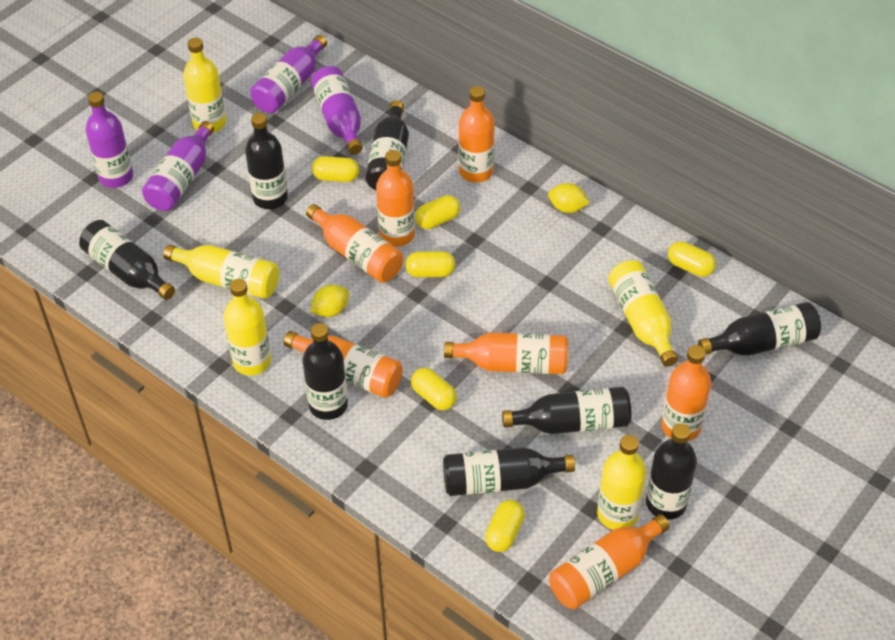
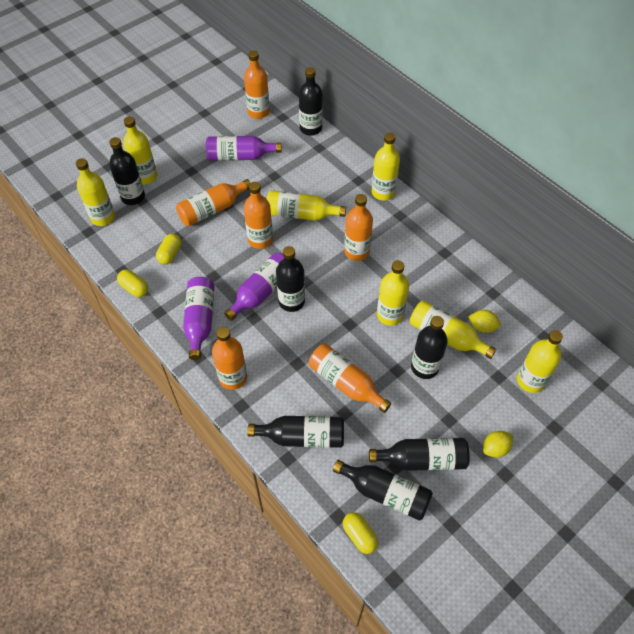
black bottle: [79,220,175,300] [245,113,288,209] [302,323,348,420] [365,100,409,190] [443,447,575,496] [502,387,632,434] [646,424,697,520] [698,302,821,356] = 8 -> [109,137,145,205] [247,416,344,448] [276,246,305,312] [299,67,323,136] [333,460,433,521] [369,438,470,471] [411,316,448,379] = 7
orange bottle: [284,331,403,398] [306,204,403,283] [376,150,415,247] [444,332,568,374] [459,86,495,183] [549,514,670,609] [661,345,711,441] = 7 -> [176,179,251,226] [212,327,247,390] [244,51,270,119] [244,182,273,249] [309,344,391,413] [344,194,373,261] = 6
purple bottle: [85,92,133,188] [142,121,214,211] [250,35,327,113] [311,66,363,154] = 4 -> [183,277,215,360] [206,136,282,161] [224,253,284,321] = 3
yellow bottle: [163,245,279,299] [183,38,226,133] [224,279,271,376] [597,435,647,530] [608,260,678,367] = 5 -> [76,158,115,226] [123,116,157,184] [267,190,346,221] [372,133,400,201] [377,260,409,326] [410,300,496,359] [517,330,563,393] = 7
yellow capsule: [312,156,359,182] [405,251,456,277] [411,368,457,410] [415,195,460,229] [485,500,525,552] [668,241,716,277] = 6 -> [117,270,148,297] [156,234,181,264] [343,512,378,554] = 3

